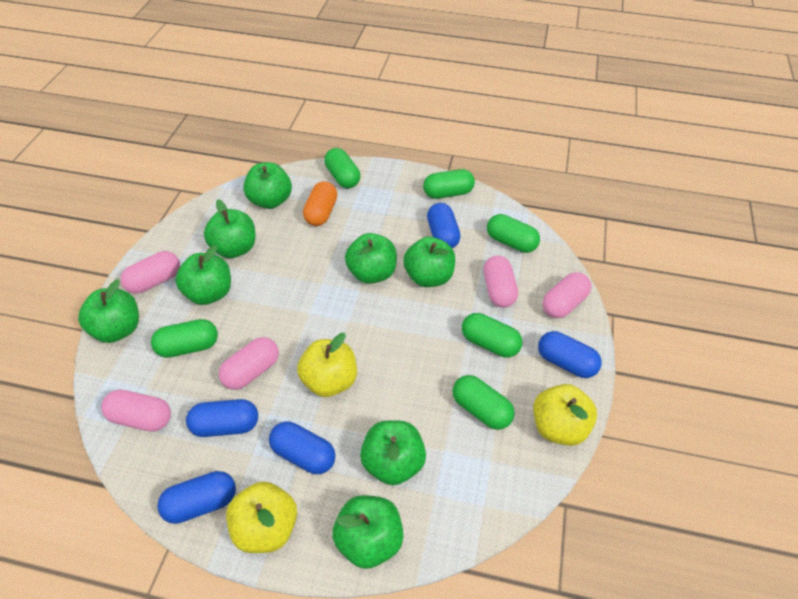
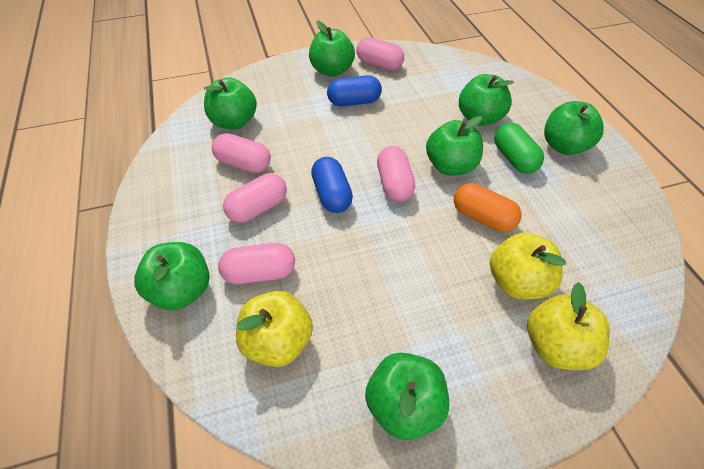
blue capsule: [157,471,236,524] [186,399,258,437] [269,421,335,474] [427,203,460,248] [538,331,602,378] = 5 -> [311,157,353,213] [327,75,382,106] = 2
green apple: [78,279,139,343] [175,245,231,305] [204,199,256,258] [243,162,292,209] [332,495,403,569] [345,233,397,284] [360,420,426,485] [403,237,456,287] = 8 -> [134,242,209,310] [204,78,257,130] [309,21,355,77] [365,352,449,440] [426,116,483,176] [459,74,514,126] [544,101,604,155] = 7
green capsule: [151,319,218,358] [324,148,360,188] [423,169,475,199] [452,375,515,430] [462,313,522,358] [487,214,540,253] = 6 -> [494,123,544,174] = 1

